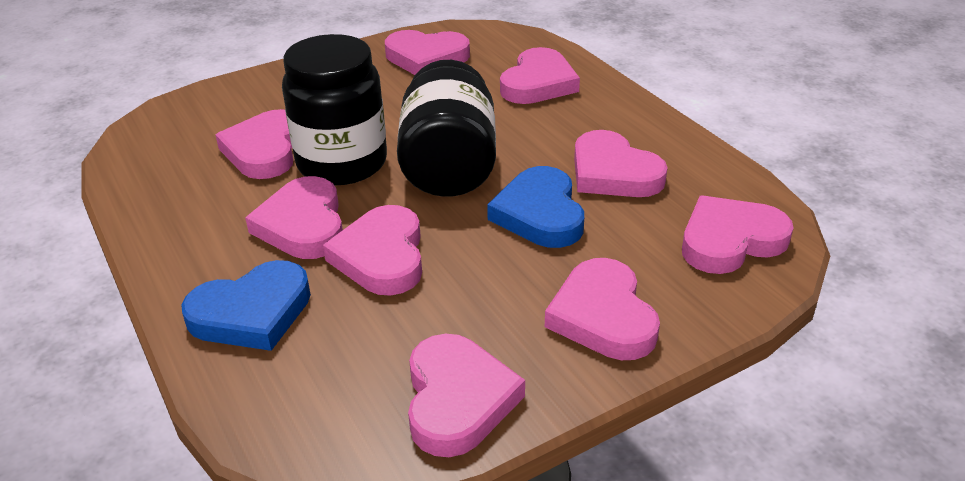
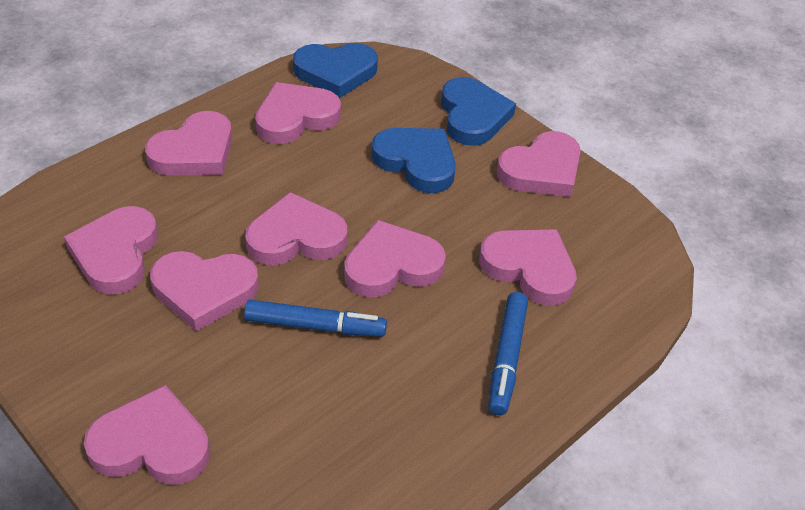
black jar: [282,34,387,185] [397,60,496,197] = 2 -> none = 0
blue heart: [181,260,311,351] [487,166,584,248] = 2 -> [293,43,378,98] [371,128,456,193] [441,77,516,146] = 3
blue marker: none = 0 -> [244,300,387,337] [488,292,528,415] = 2

